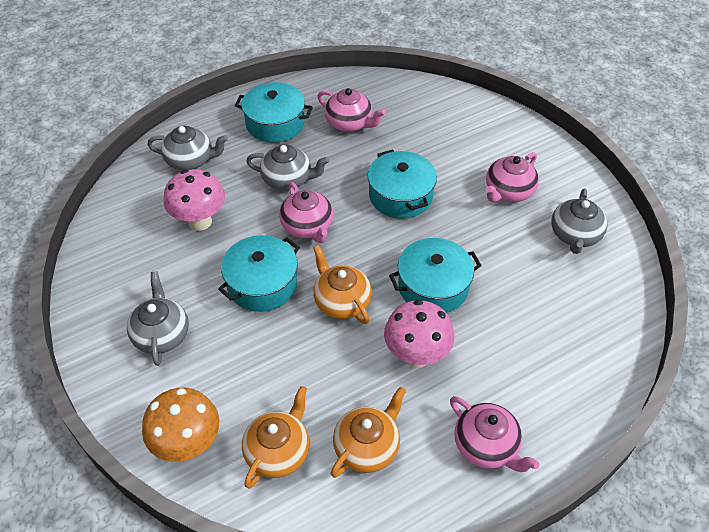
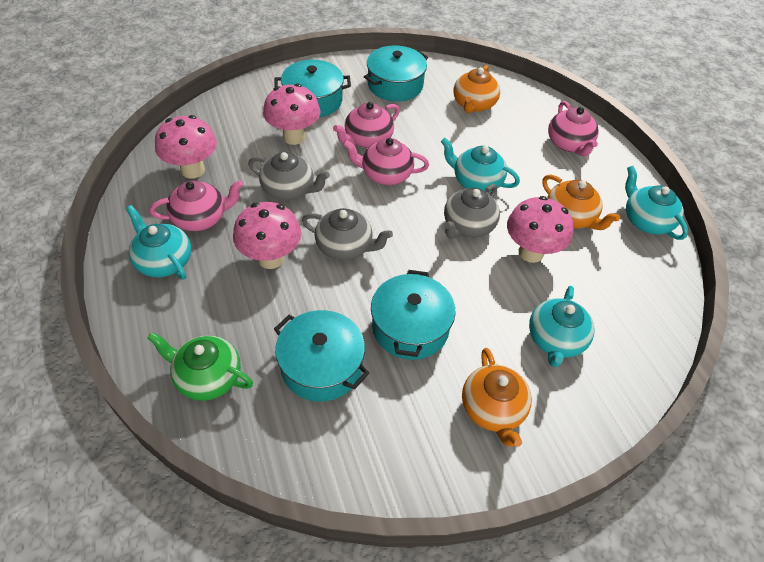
green teapot: none = 0 -> [147,332,253,401] = 1
grey teapot: [127,271,189,366] [147,126,228,170] [246,145,329,190] [551,188,608,254] = 4 -> [248,152,330,200] [302,208,393,260] [444,184,500,238] = 3
orange mushroom: [142,387,219,462] = 1 -> none = 0
pink mushroom: [164,169,225,231] [384,300,454,368] = 2 -> [155,115,217,179] [233,202,301,269] [263,84,320,145] [507,196,573,263] = 4
turquoise teapot: none = 0 -> [126,205,191,279] [441,138,520,193] [529,286,594,367] [625,166,688,240] = 4

